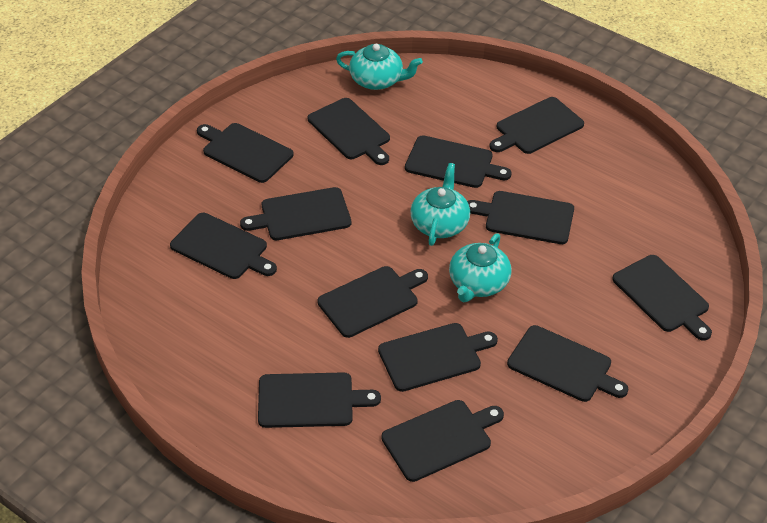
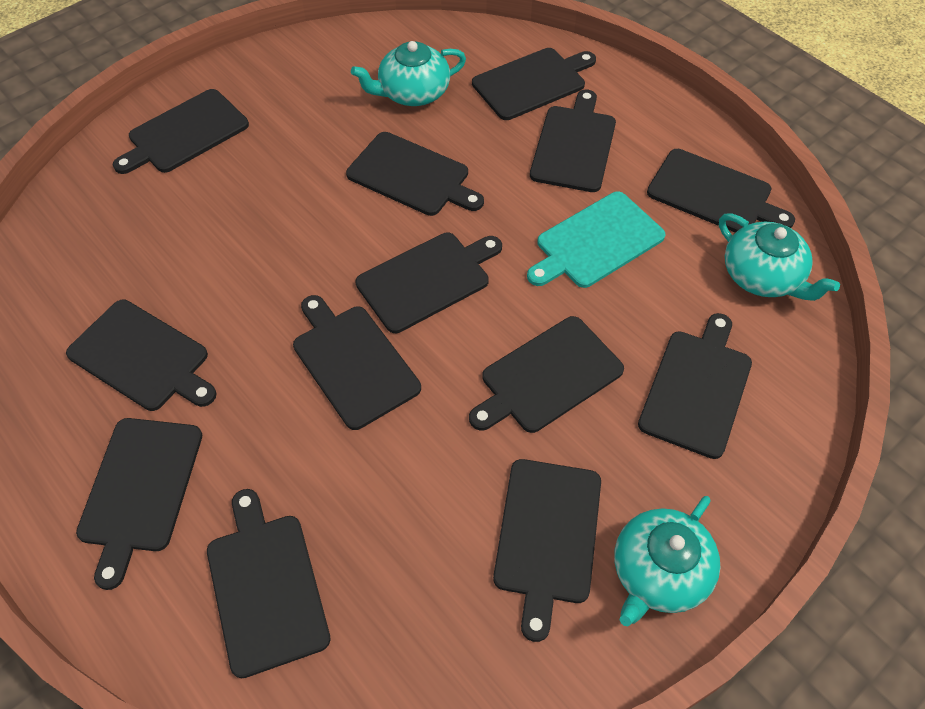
turquoise cutting board: none = 0 -> [527,191,666,288] = 1

